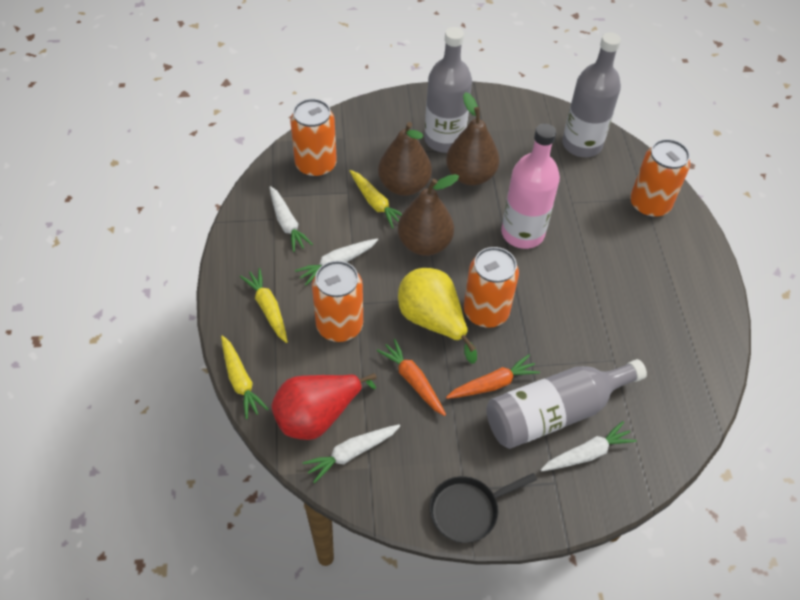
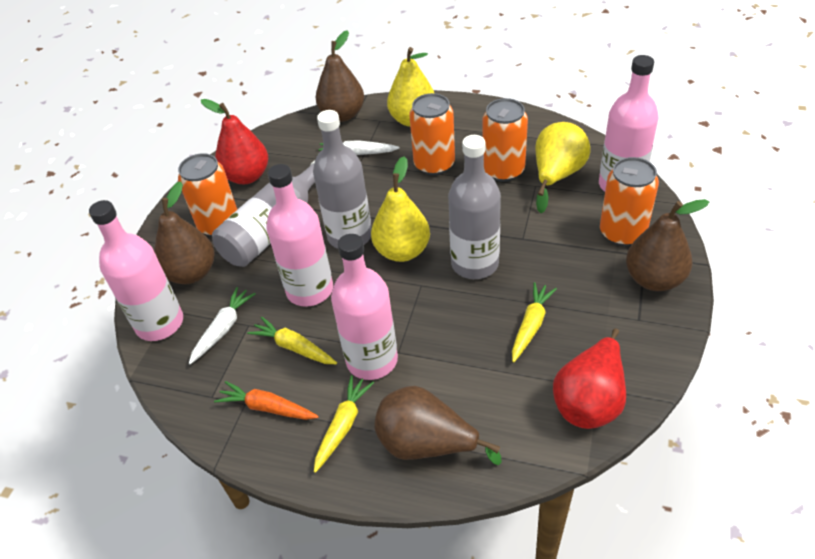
black pan: [429,473,537,543] = 1 -> none = 0
brown pear: [378,122,432,196] [398,174,459,256] [446,92,500,186] = 3 -> [154,181,215,284] [315,30,364,122] [374,386,501,465] [626,199,709,291] = 4
orange carrot: [377,339,446,416] [446,354,540,399] = 2 -> [214,381,319,420] = 1
pink bottle: [501,124,560,249] = 1 -> [89,200,183,341] [266,164,333,307] [331,234,398,380] [599,55,659,192] = 4
red pear: [271,373,377,440] = 1 -> [201,99,268,184] [553,329,626,429] = 2
white carrot: [270,186,313,252] [295,239,378,286] [303,424,400,483] [541,421,637,472] = 4 -> [189,287,256,364] [319,140,400,155] = 2
yellow pear: [398,268,477,364] = 1 -> [371,156,430,262] [387,47,434,127] [535,122,590,213] = 3

